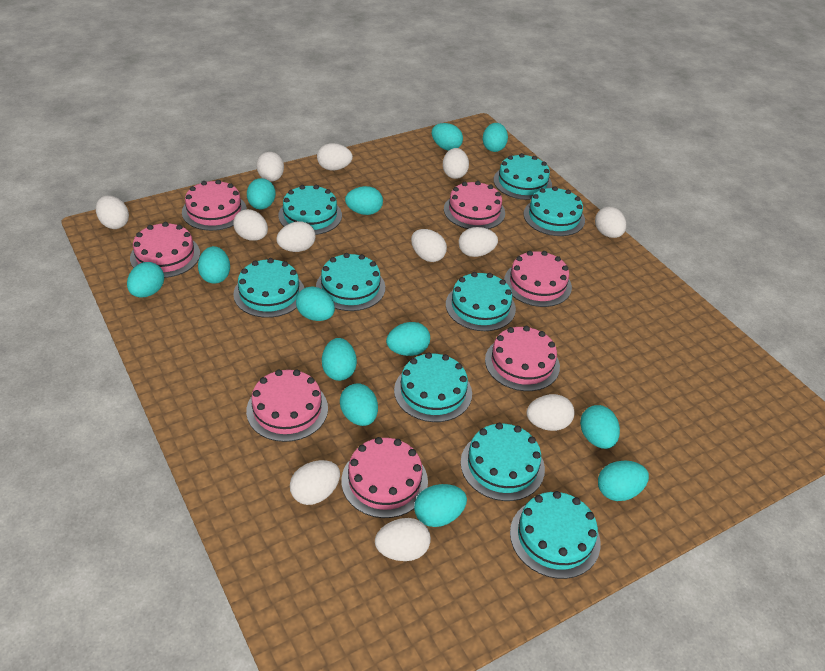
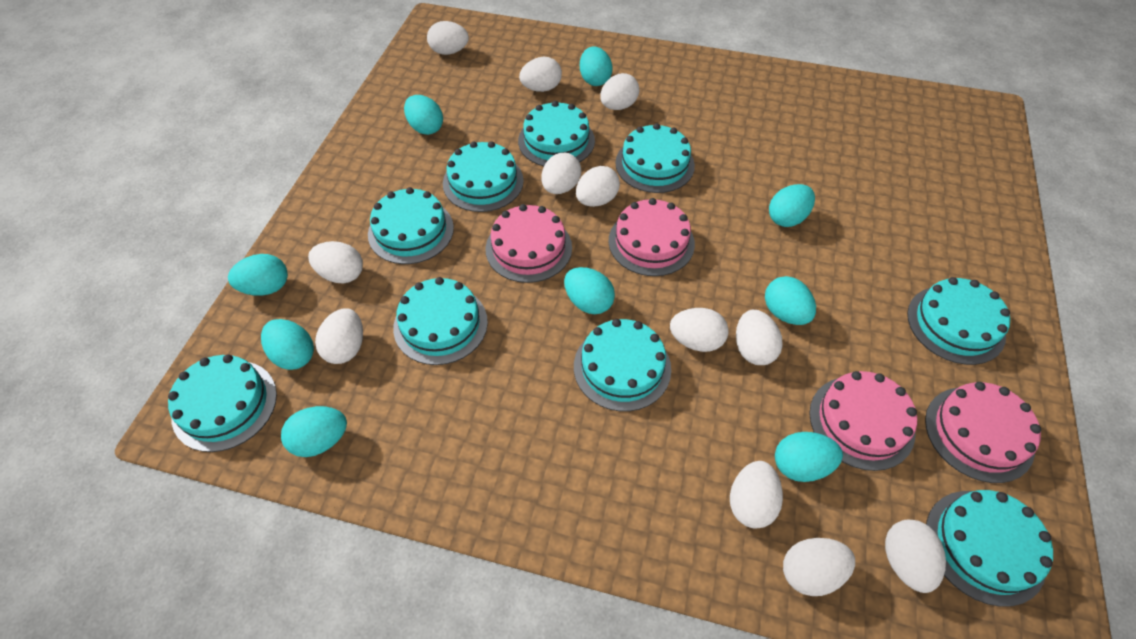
pink cake: [130,222,200,278] [182,180,247,231] [246,370,328,442] [341,437,428,518] [444,181,505,229] [485,326,560,391] [504,251,572,307] = 7 -> [486,204,572,283] [608,198,695,276] [809,371,917,471] [925,382,1041,483] = 4
turquoise egg: [127,262,164,298] [198,246,230,284] [247,178,276,209] [296,286,335,321] [322,338,357,381] [340,383,378,426] [345,186,383,215] [386,322,430,356] [414,484,467,527] [432,123,463,151] [483,123,508,152] [580,405,620,449] [598,461,649,501] = 13 -> [228,254,288,296] [261,319,314,370] [281,406,347,457] [404,95,443,135] [564,267,615,314] [580,46,612,86] [765,276,816,325] [769,184,815,227] [775,432,843,482] = 9

